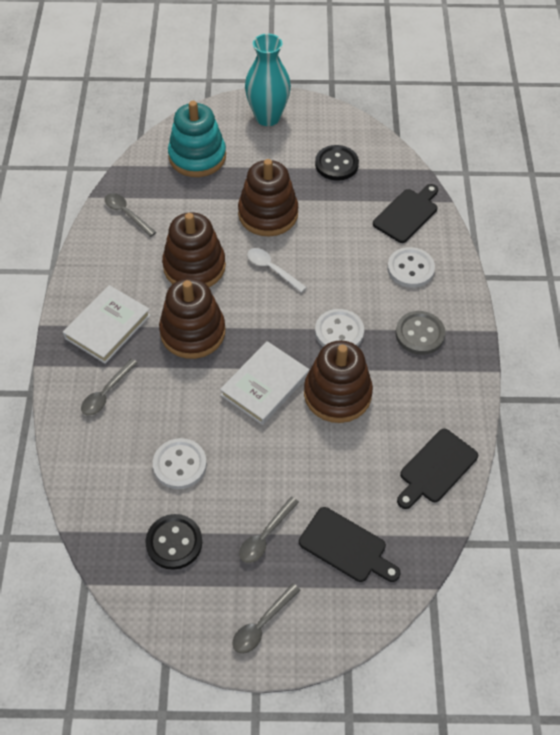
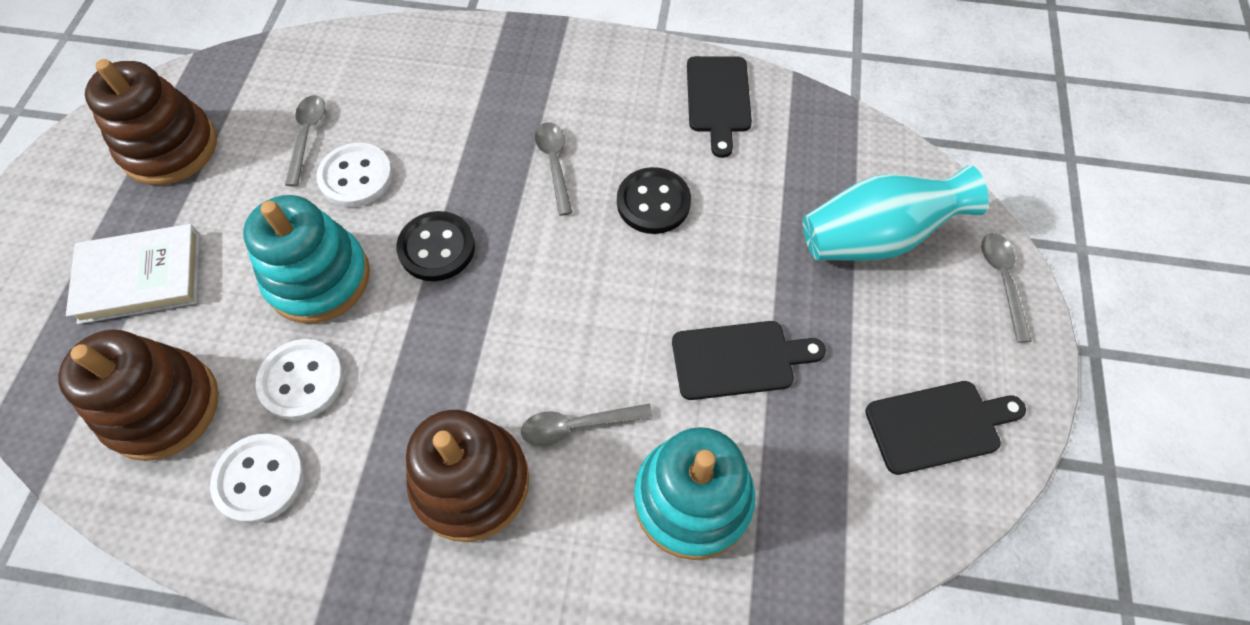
brown stacking toy: [159,278,225,359] [162,212,226,287] [238,159,298,237] [304,341,373,423] = 4 -> [58,329,219,461] [85,59,217,185] [406,410,530,542] = 3
grey button: [396,311,445,355] = 1 -> none = 0
turquoise stacking toy: [168,101,226,177] = 1 -> [243,195,370,323] [634,427,755,560] = 2
white book: [63,285,151,364] [220,341,309,425] = 2 -> [66,224,200,324] = 1
white spoon: [247,248,307,293] = 1 -> none = 0

